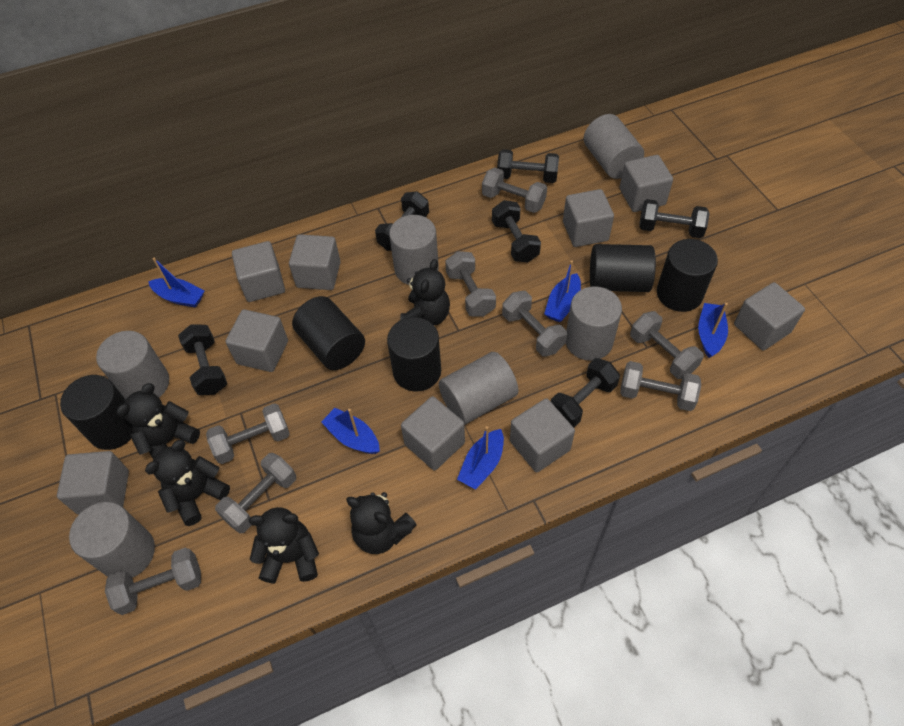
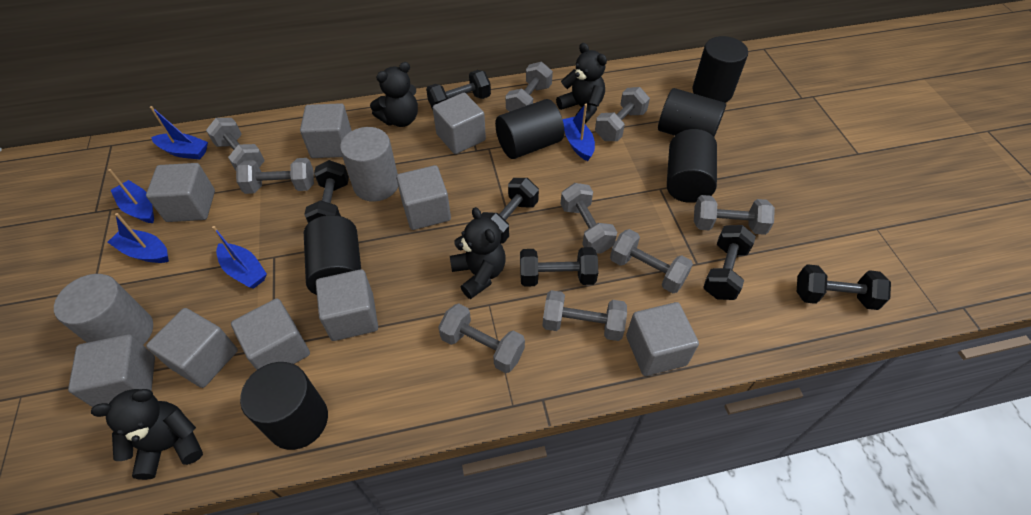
black cylinder: [60,375,134,450] [292,296,365,370] [387,317,441,392] [590,244,656,292] [657,239,718,312] = 5 -> [240,362,328,450] [304,215,361,295] [495,99,564,159] [658,88,726,137] [667,129,717,203] [692,36,748,103] = 6
black teddy bear: [116,383,200,459] [145,440,230,526] [249,507,319,583] [346,492,417,554] [400,259,450,325] = 5 -> [91,389,203,480] [370,62,418,127] [450,207,506,299] [556,43,607,124] = 4
grey cylinder: [69,502,155,578] [96,331,169,399] [389,215,439,285] [439,352,518,425] [566,286,622,361] [584,114,644,179] = 6 -> [54,274,153,345] [340,127,398,202] = 2
grey dumbbell: [105,547,201,615] [206,403,290,464] [215,453,296,533] [445,251,496,317] [482,168,547,213] [502,291,567,356] [620,361,701,411] [630,311,704,379] = 8 -> [206,118,265,170] [236,158,314,194] [438,303,525,373] [506,62,553,112] [542,290,627,341] [561,183,617,254] [595,87,650,141] [610,229,693,293] [694,195,775,235] = 9

